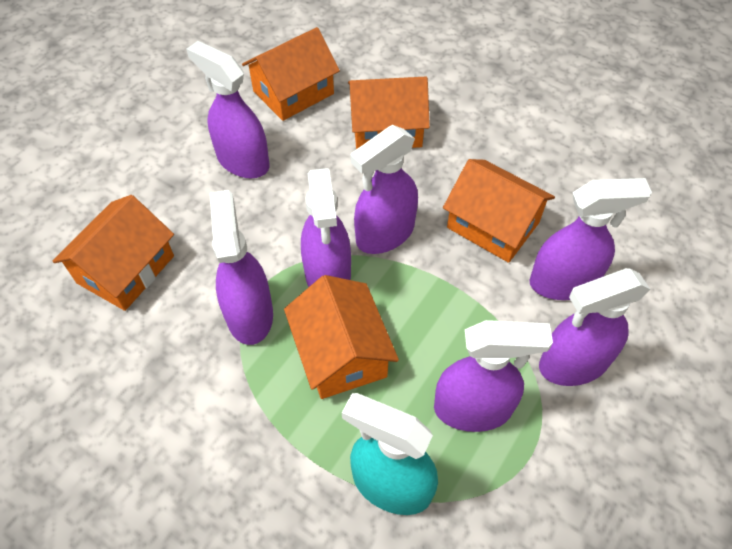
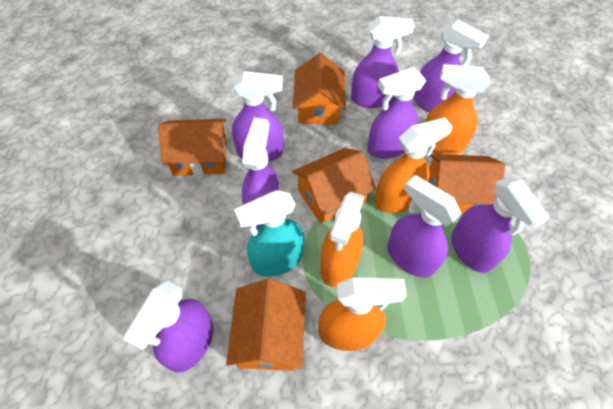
orange spray bottle: none = 0 -> [318,278,406,351] [320,192,364,287] [374,118,453,213] [424,64,489,155] = 4
purple spray bottle: [186,41,269,178] [210,190,273,345] [301,168,351,287] [351,125,418,254] [434,320,553,432] [530,178,652,300] [539,268,651,386] = 7 -> [123,281,213,373] [232,71,283,162] [242,118,280,229] [351,16,415,108] [367,67,426,159] [387,175,461,278] [413,20,488,112] [451,177,550,273] = 8

